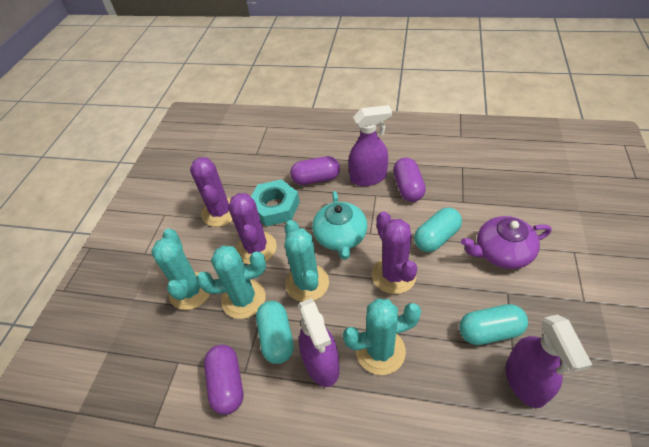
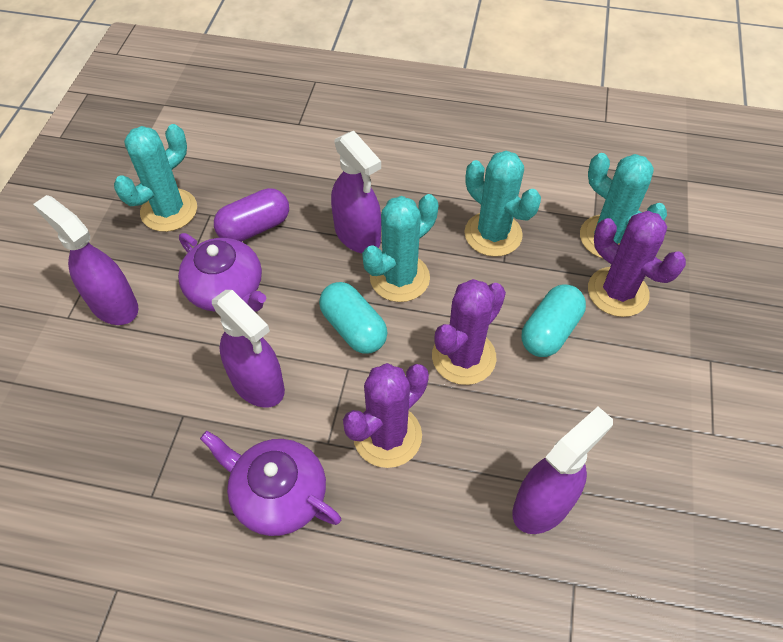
purple capsule: [204,345,243,415] [290,156,340,185] [393,158,426,202] = 3 -> [214,188,289,242] = 1
purple spray bottle: [298,298,340,387] [348,105,392,186] [505,314,592,408] = 3 -> [33,195,139,325] [212,290,285,408] [331,131,381,253] [512,407,613,534] = 4
purple teapot: [461,216,552,269] = 1 -> [178,233,266,312] [200,431,341,536] = 2
turquoise capsule: [256,301,294,364] [414,207,462,252] [459,304,528,345] = 3 -> [319,282,387,354] [521,284,586,357] = 2
turquoise nut: [251,179,300,226] = 1 -> none = 0
turquoise teapot: [312,191,367,260] = 1 -> none = 0

